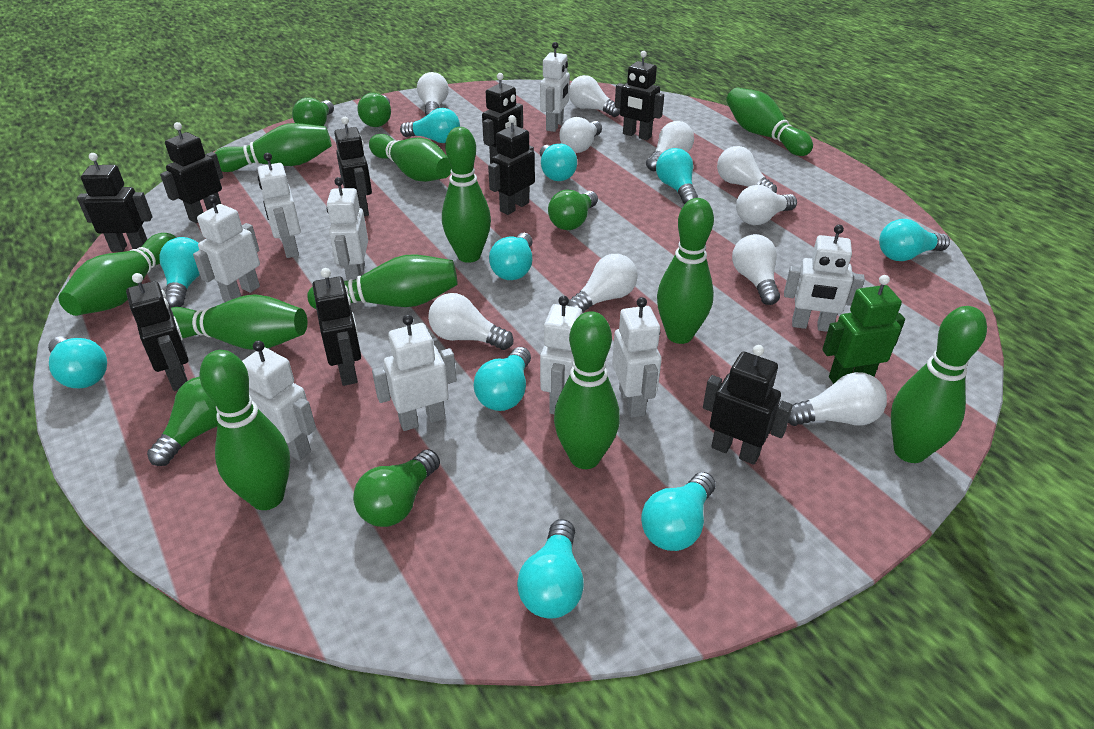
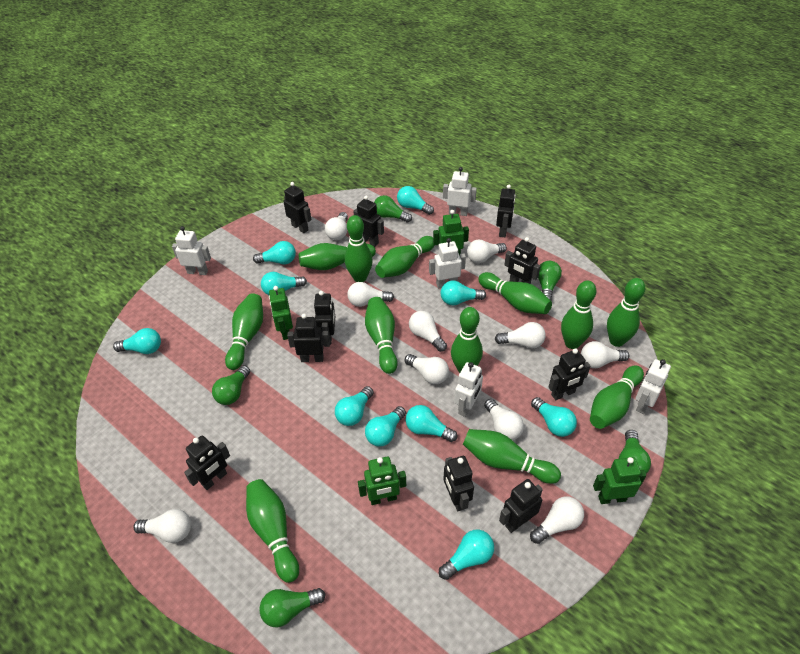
black robot: [77,153,153,252] [126,273,188,391] [160,122,223,223] [312,268,361,386] [334,117,372,216] [482,73,523,164] [488,115,535,215] [615,51,664,140] [703,345,793,465] = 9 -> [184,435,230,490] [283,182,312,233] [287,314,330,362] [314,291,335,345] [353,196,384,247] [443,456,474,511] [496,185,516,237] [499,479,543,533] [504,237,540,284] [549,348,590,400] = 10
green bowling pin: [58,233,176,316] [171,294,308,350] [199,350,290,510] [214,123,332,172] [307,255,458,309] [369,134,451,182] [442,127,491,263] [554,311,620,469] [657,198,714,344] [726,87,813,156] [891,306,987,463] = 11 -> [225,293,263,370] [246,479,299,583] [299,243,376,270] [345,215,373,282] [365,297,398,374] [375,236,434,278] [451,307,483,373] [463,429,561,484] [478,272,552,314] [561,281,596,349] [590,366,644,429] [607,278,645,347] = 12
green robot: [822,275,905,384] = 1 -> [269,286,293,340] [358,457,406,505] [433,210,469,256] [593,457,646,504] = 4
white robot: [193,195,260,302] [242,341,316,461] [257,153,301,258] [327,177,368,281] [372,315,457,431] [540,42,570,132] [540,296,582,414] [612,297,662,418] [784,225,865,332] = 9 -> [172,226,211,275] [429,238,466,288] [443,167,477,216] [454,362,483,417] [636,359,671,414] = 5

